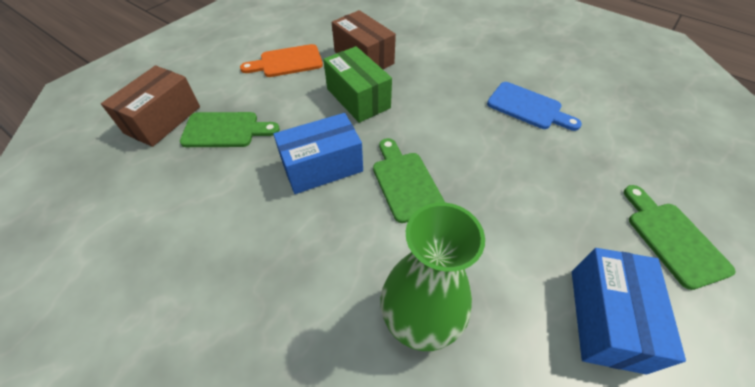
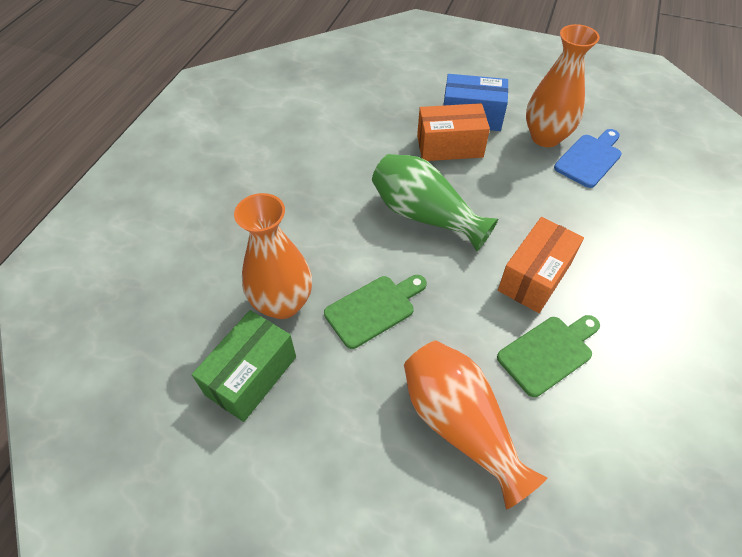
blue box: [273,113,363,194] [572,248,686,375] = 2 -> [443,74,508,131] = 1
brown box: [101,66,200,147] [332,10,396,70] = 2 -> none = 0
green cutting board: [180,112,280,147] [373,138,445,223] [624,185,736,290] = 3 -> [324,275,427,349] [497,315,600,397] = 2
orange box: none = 0 -> [417,103,490,161] [498,217,584,313] = 2
orange cutting board: [240,44,323,77] = 1 -> none = 0
orange vase: none = 0 -> [234,193,312,319] [404,341,547,510] [526,24,600,147] = 3

